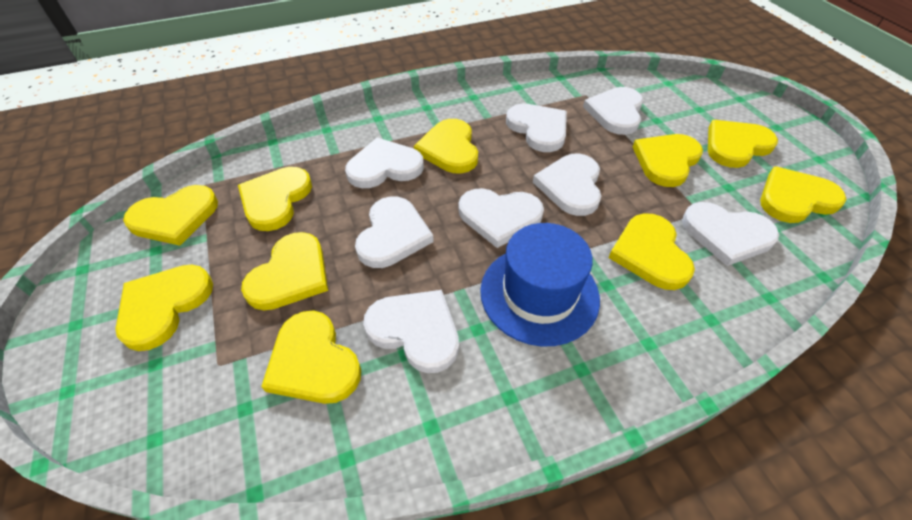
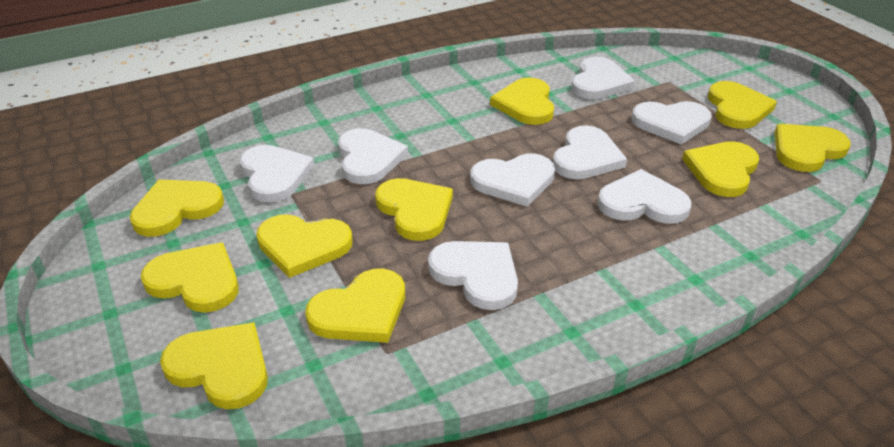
blue hat: [480,223,600,346] = 1 -> none = 0

